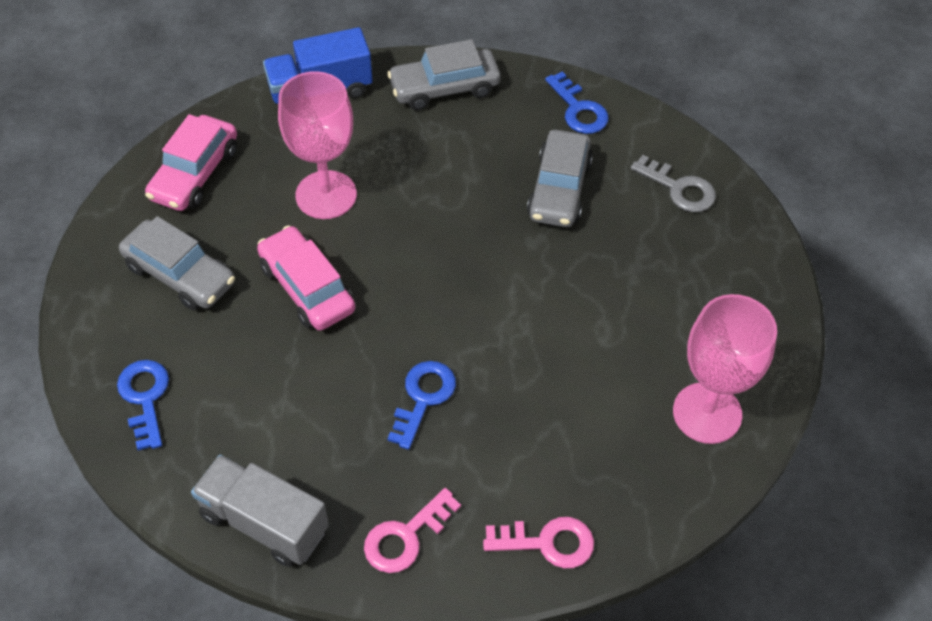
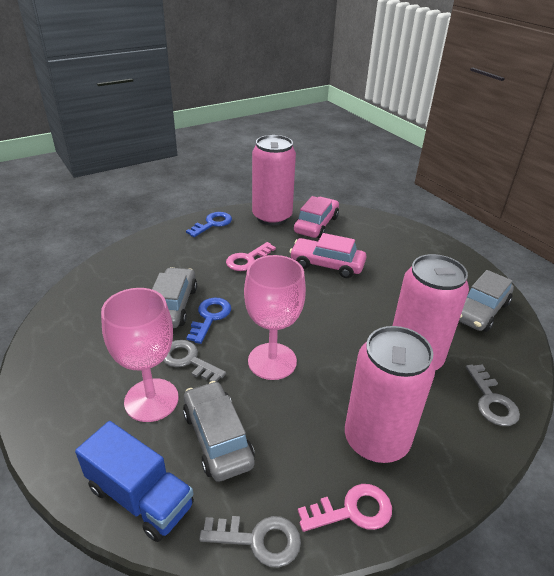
blue key: [117,360,169,450] [387,361,456,450] [545,71,609,134] = 3 -> [186,212,232,237] [186,298,231,344] = 2
grey key: [631,155,716,212] = 1 -> [163,340,226,382] [199,516,301,568] [466,364,520,426] = 3
grey truck: [191,455,329,567] = 1 -> none = 0
pink can: none = 0 -> [252,135,296,226] [345,326,435,463] [393,254,469,370] = 3

